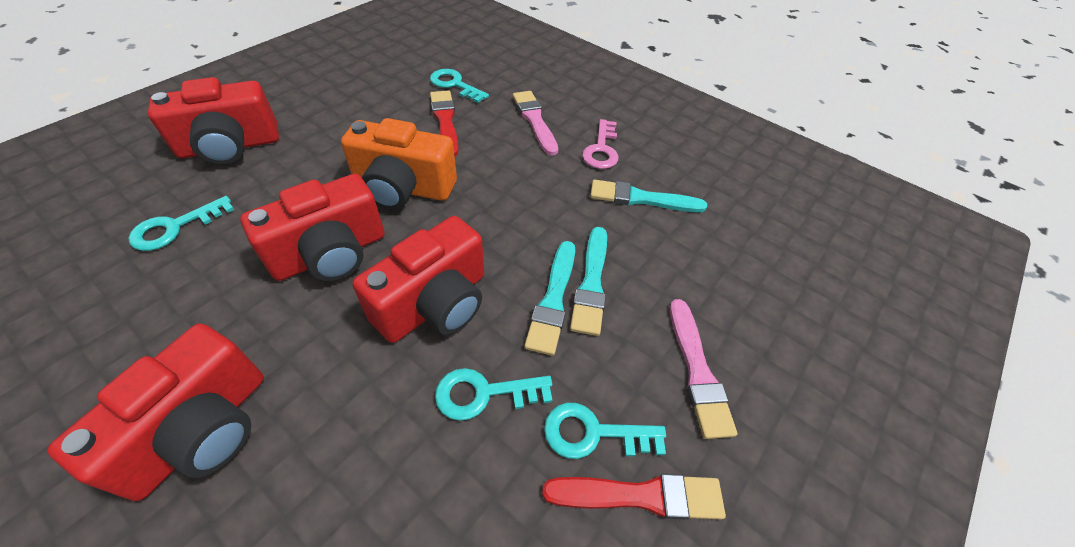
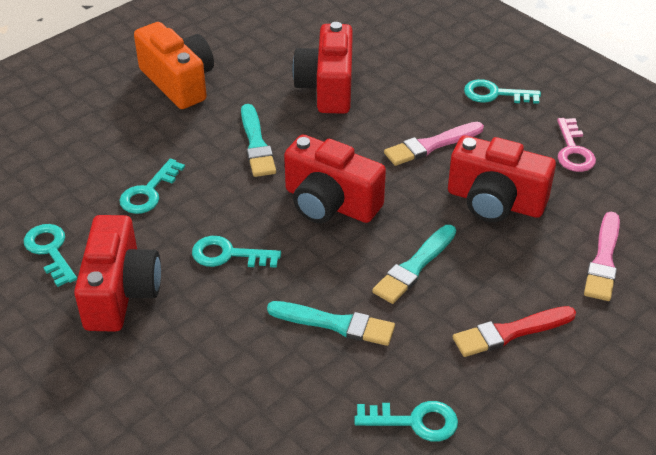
red brush: [430,90,459,156] [542,474,726,520] = 2 -> [453,306,576,357] = 1
turquoise key: [128,196,235,251] [430,69,489,103] [435,368,552,421] [544,403,666,459] = 4 -> [24,224,77,287] [119,159,185,214] [192,236,281,268] [354,401,458,442] [464,79,541,104] = 5

